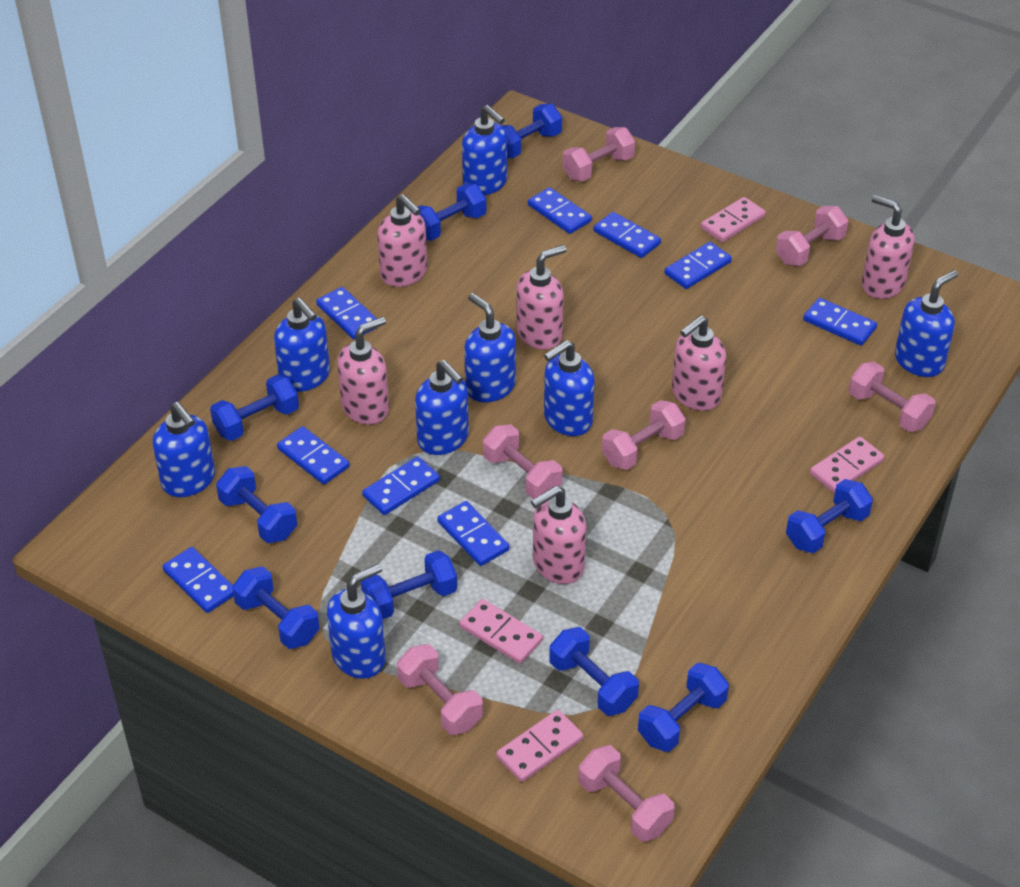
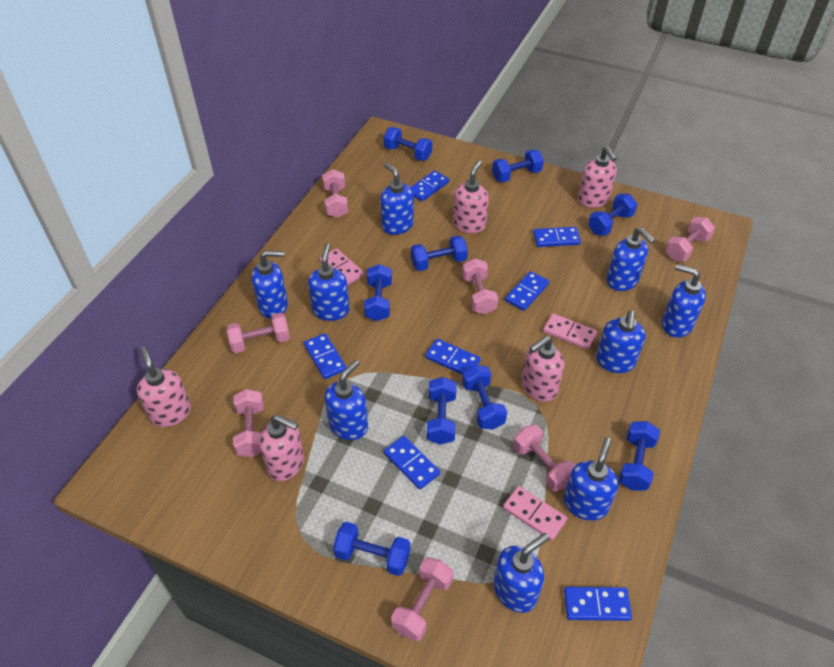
blue domino: [162,547,234,613] [277,426,350,485] [316,287,378,339] [362,457,440,515] [438,501,509,566] [528,187,592,234] [593,212,661,258] [665,242,732,289] [803,298,877,346] = 9 -> [304,333,347,379] [384,436,440,490] [411,170,449,202] [425,339,481,375] [505,271,549,311] [533,227,581,247] [564,587,632,621] = 7
blue soap dispenser: [153,402,215,497] [274,298,330,392] [327,564,386,679] [415,360,469,455] [462,105,507,195] [464,293,516,402] [544,340,595,436] [895,270,958,377] = 8 -> [251,251,288,319] [308,243,350,321] [325,360,368,440] [380,162,414,235] [494,533,549,613] [564,437,619,521] [596,310,646,373] [606,227,655,291] [662,264,706,338] = 9
pink domino: [459,599,543,664] [496,710,583,782] [701,197,766,242] [810,436,885,493] = 4 -> [319,248,364,286] [503,486,567,541] [543,313,597,350] = 3
pink soap dispenser: [337,316,389,425] [377,194,427,287] [516,245,567,350] [531,486,586,584] [672,315,726,411] [862,195,914,299] = 6 -> [137,346,191,427] [259,414,304,481] [453,160,489,233] [521,336,564,402] [578,146,617,208] = 5

